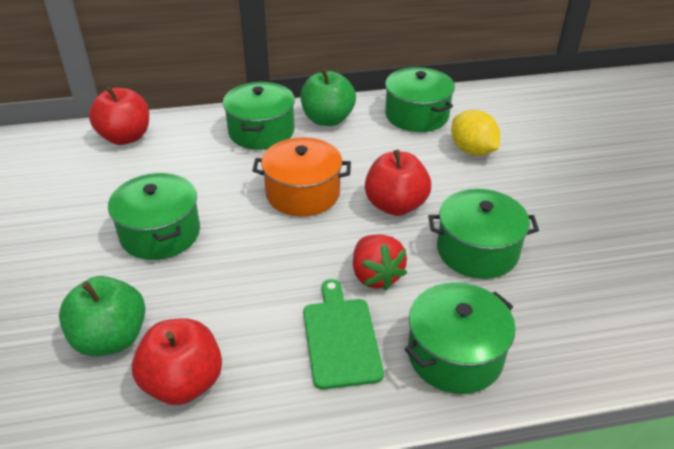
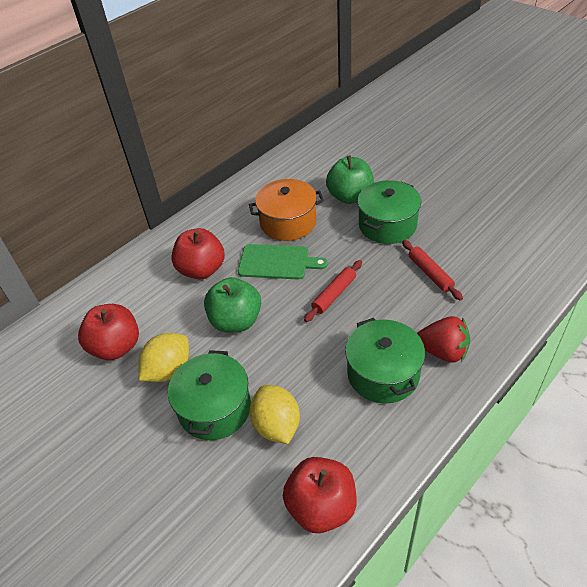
green pot: [108,173,200,260] [223,82,295,150] [385,67,455,132] [405,282,515,394] [428,189,539,279] = 5 -> [168,350,251,440] [345,318,425,404] [357,180,421,244] = 3
red rolling pin: none = 0 -> [304,260,362,322] [402,240,463,301] = 2
yellow lemon: [451,110,500,156] = 1 -> [138,333,189,382] [250,385,300,444] = 2

